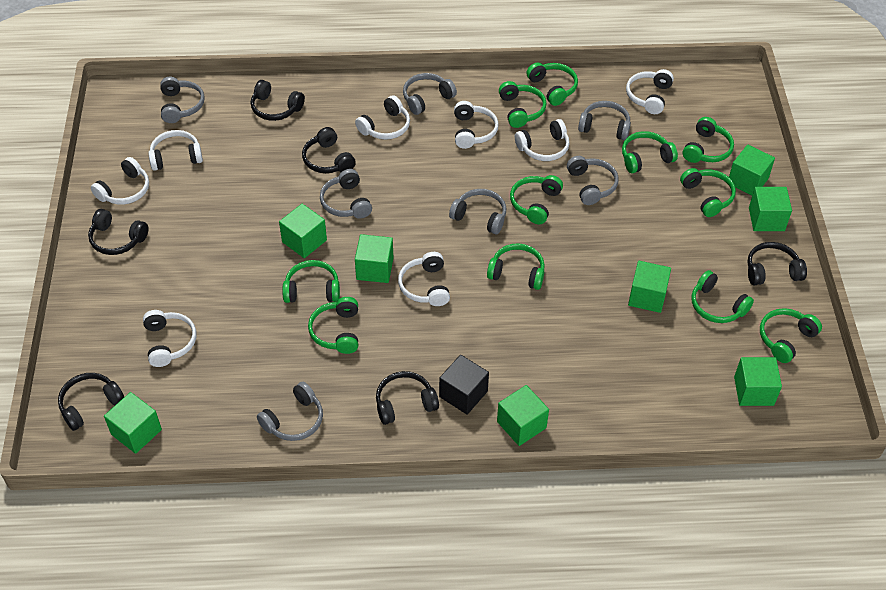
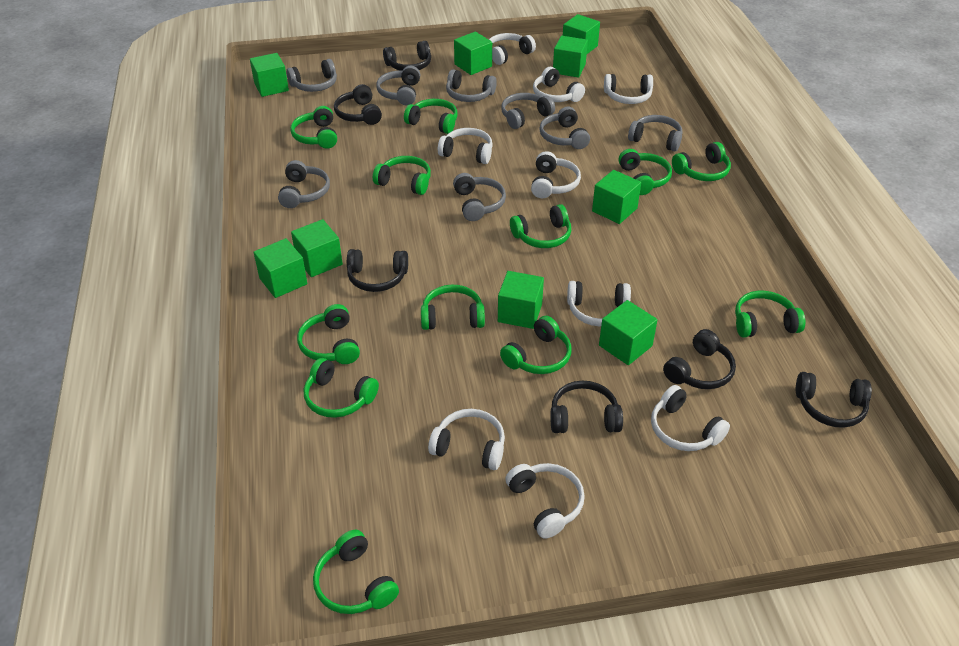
black cube: [439,355,489,415] = 1 -> none = 0
green cube: [104,392,162,454] [279,204,327,258] [355,234,393,283] [497,385,549,446] [628,261,671,313] [729,144,775,195] [734,357,782,406] [749,187,792,231] = 8 -> [250,53,289,97] [254,238,307,298] [291,219,343,277] [454,31,492,75] [498,271,544,329] [553,36,588,78] [563,14,600,54] [592,170,641,224] [599,300,658,365] = 9
green headphones: [282,260,340,303] [308,297,358,354] [487,243,545,290] [499,81,547,128] [510,175,563,224] [526,62,578,106] [622,131,678,173] [680,168,736,217] [683,117,734,163] [692,270,754,323] [760,308,822,363] = 11 -> [290,106,337,149] [297,304,360,364] [304,358,379,418] [313,530,399,614] [373,156,431,195] [404,99,458,134] [421,284,485,330] [500,316,572,374] [510,204,571,248] [619,149,672,195] [672,142,731,181] [735,291,805,338] = 12
grey headphones: [160,77,205,123] [257,382,323,441] [320,169,372,219] [403,73,457,115] [449,189,506,234] [567,156,619,205] [578,101,631,140] = 7 -> [278,160,330,208] [286,59,337,92] [376,66,420,106] [446,69,497,102] [453,173,506,221] [501,93,555,129] [539,107,590,149] [628,115,683,152] = 8
white headphones: [91,157,149,205] [143,310,196,367] [148,130,203,171] [355,95,410,140] [398,252,450,306] [454,101,499,149] [515,119,569,161] [626,69,674,114] = 8 -> [428,409,505,470] [438,128,493,164] [489,33,536,65] [505,463,585,538] [531,151,581,198] [533,67,585,102] [567,281,631,326] [604,74,653,104] [651,385,730,451] = 9

